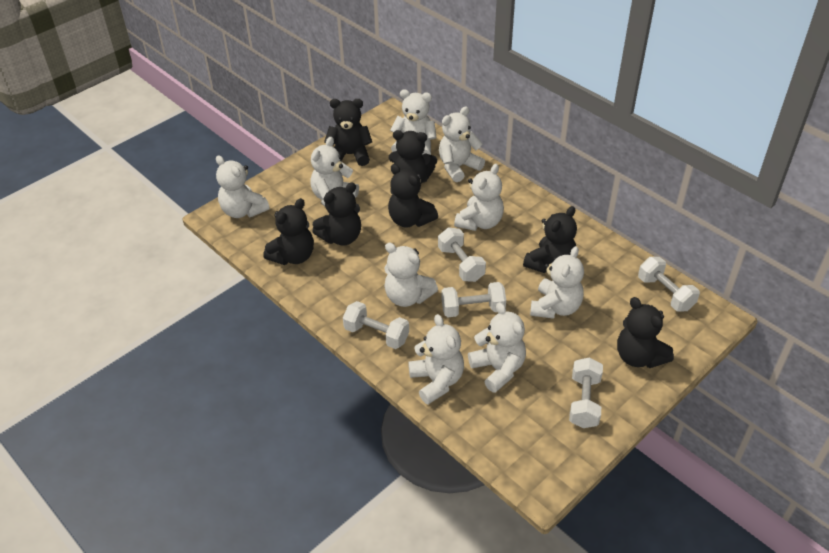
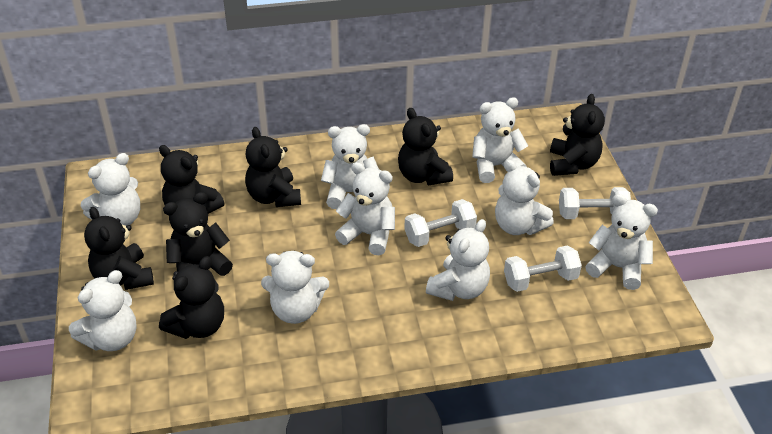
white dumbbell: [343,301,409,349] [438,228,486,282] [441,282,506,317] [569,357,603,428] [638,257,700,312] = 5 -> [404,199,477,247] [504,245,582,292] [559,187,631,219] = 3

